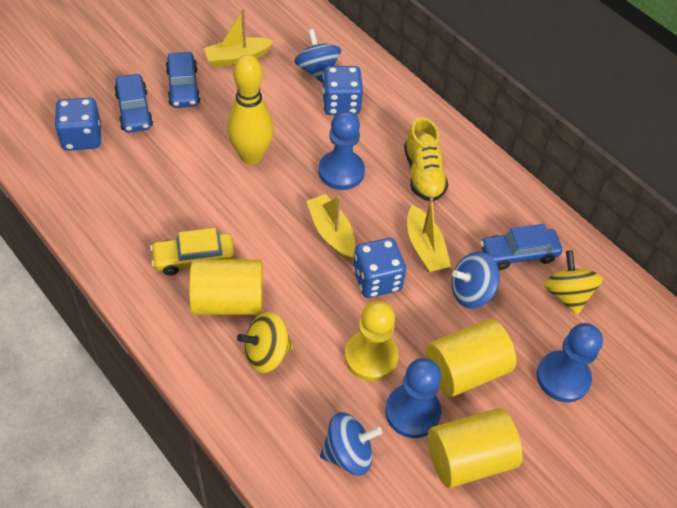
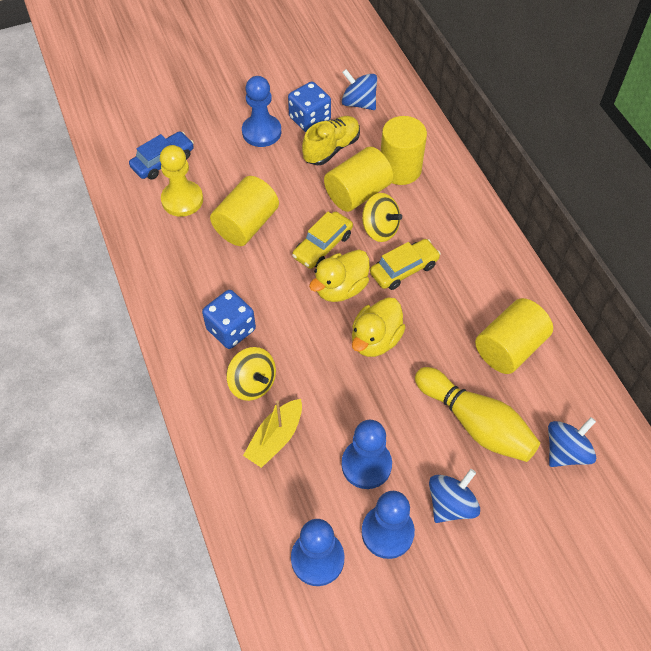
blue car: [114,74,153,133] [166,52,200,108] [480,224,562,270] = 3 -> [129,131,194,180] = 1
blue dice: [55,98,101,151] [322,66,363,115] [353,238,406,298] = 3 -> [202,290,256,349] [288,82,331,132] = 2
blue pawn: [319,111,365,190] [385,358,441,438] [536,323,603,402] = 3 -> [242,76,281,147] [291,519,345,586] [342,420,392,489] [362,491,415,559] = 4
yellow boat: [204,9,274,67] [306,194,355,260] [407,197,451,272] = 3 -> [243,399,302,468] = 1
yellow car: [150,228,235,275] = 1 -> [292,211,353,269] [370,239,441,290] = 2
yellow cylinder: [189,259,263,315] [426,319,516,397] [428,408,523,488] = 3 -> [210,176,279,246] [324,147,393,212] [381,116,427,185] [475,298,553,374] = 4
yellow duck: none = 0 -> [309,250,370,302] [352,297,406,357] = 2

